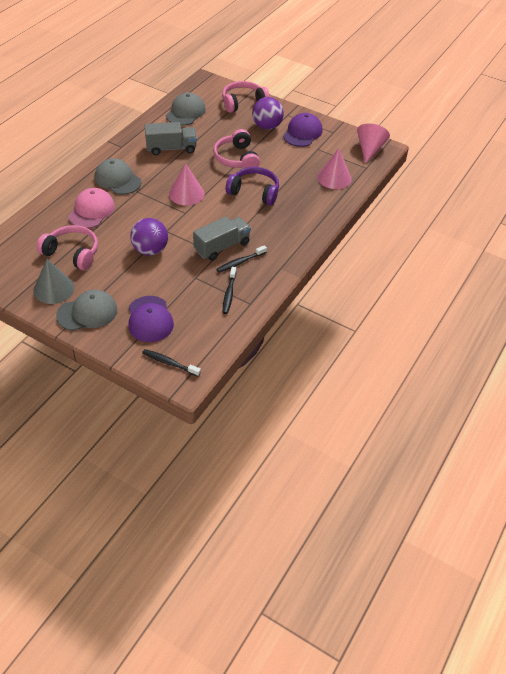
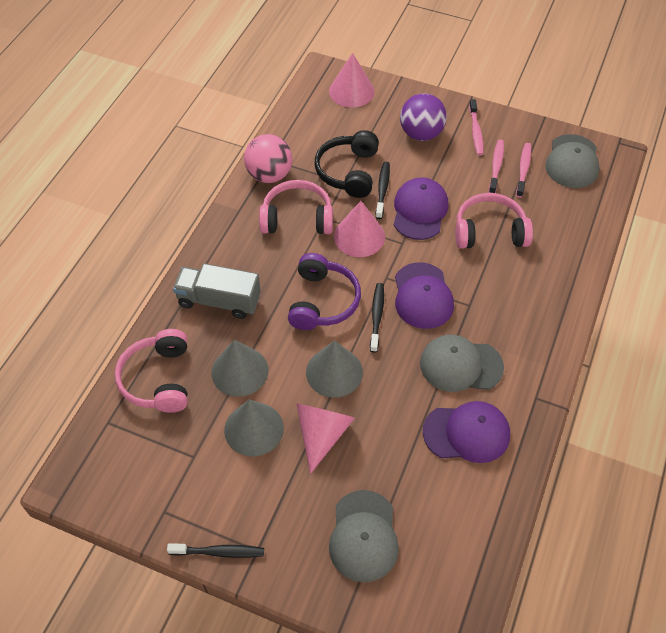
black headphones: none = 0 -> [315,130,379,198] = 1
grey cone: [33,259,75,304] = 1 -> [211,339,268,397] [224,399,284,456] [306,340,363,398] = 3
grey truck: [145,122,197,155] [193,217,251,261] = 2 -> [173,264,261,319] = 1
pink ball: none = 0 -> [244,134,292,183] = 1
pink cap: [68,188,115,228] = 1 -> none = 0
pink toothbrush: none = 0 -> [469,99,484,155] [489,140,504,193] [516,143,531,198] = 3
purple ball: [130,218,168,255] [252,97,284,130] = 2 -> [400,93,447,141] = 1
purple cap: [128,296,174,342] [283,113,322,147] = 2 -> [394,177,448,240] [395,262,454,329] [423,401,510,463] = 3

